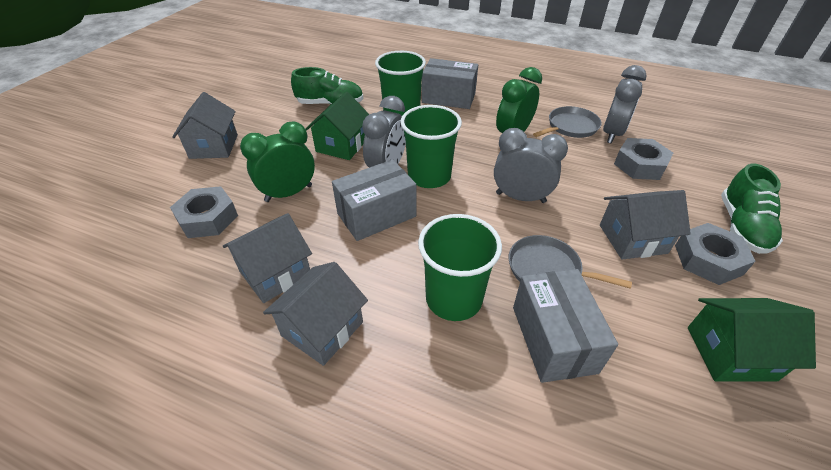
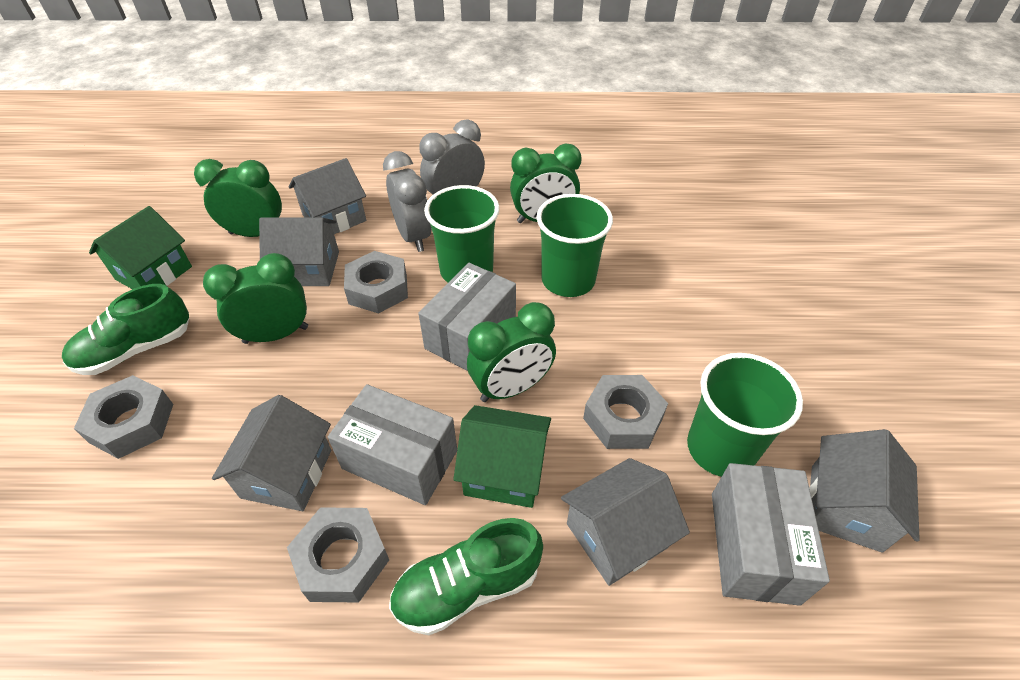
green clock: [240,121,315,202] [496,67,542,133] = 2 -> [194,159,282,237] [203,253,308,344] [467,302,556,402] [510,144,581,223] = 4
grey clock: [362,96,406,168] [494,128,568,203] [603,65,647,144] = 3 -> [383,151,431,252] [419,119,485,195] = 2
grey house: [172,92,238,159] [223,213,312,303] [263,262,368,366] [600,190,691,259] = 4 -> [212,395,331,511] [259,217,339,286] [289,158,366,234] [561,458,690,586] [809,429,920,553] = 5
grey nut: [170,186,238,238] [614,138,673,180] [675,223,756,285] = 3 -> [74,375,173,459] [287,507,389,602] [344,251,408,314] [583,375,668,449] = 4
grey pan: [509,235,632,289] [533,106,602,138] = 2 -> none = 0

